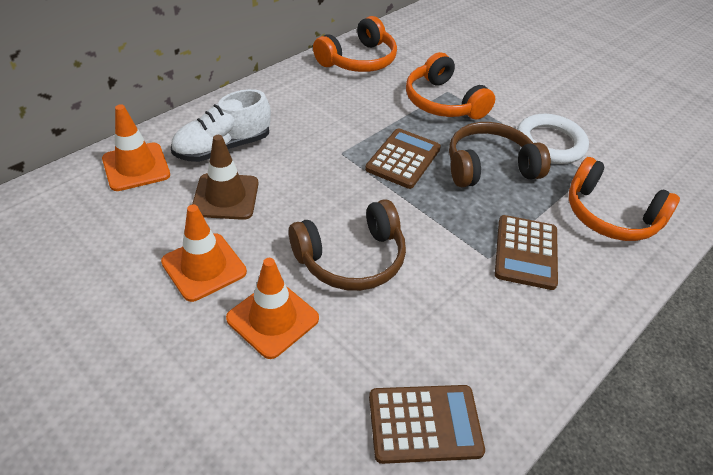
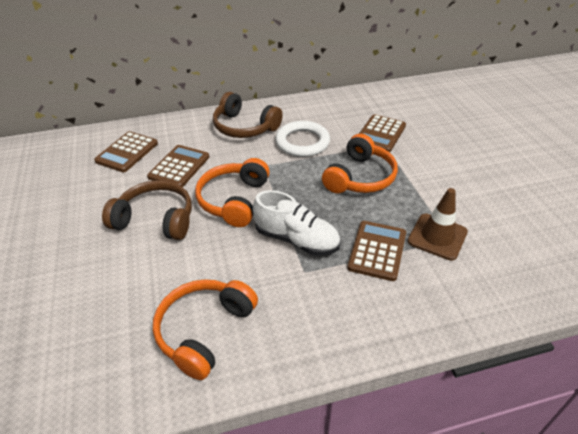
brown calculator: [365,128,441,189] [369,385,485,464] [495,215,558,290] = 3 -> [94,131,158,172] [147,145,209,187] [347,221,406,281] [359,114,406,152] = 4
orange traffic cone: [102,104,170,191] [161,204,247,302] [226,258,319,359] = 3 -> none = 0

